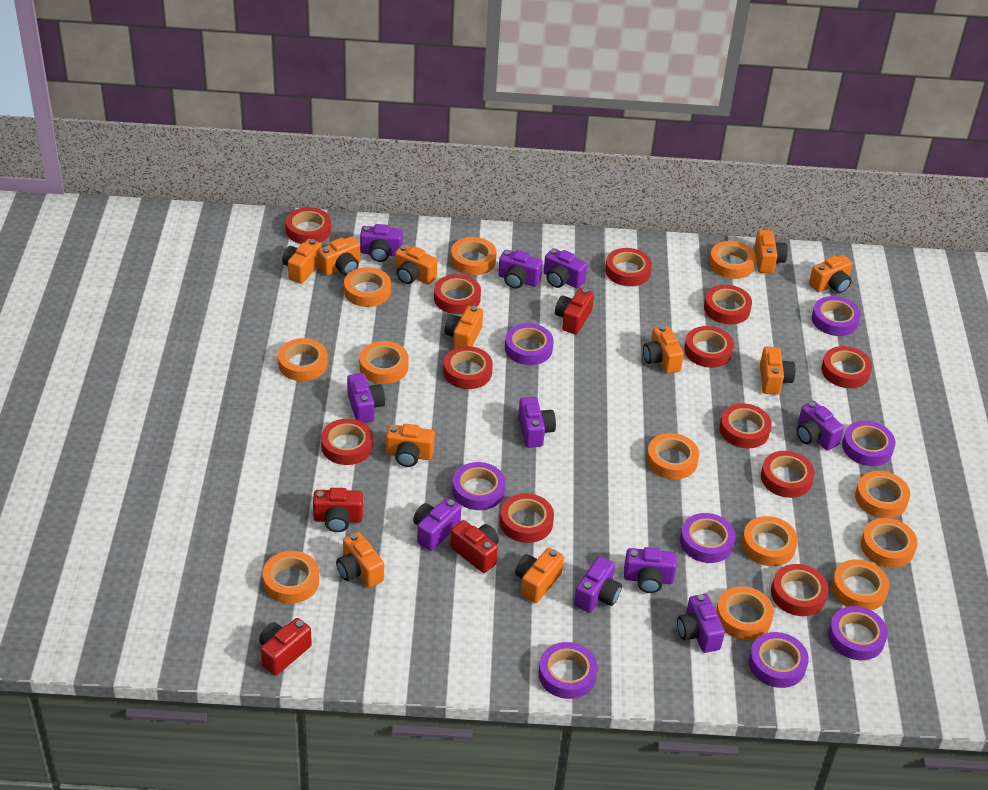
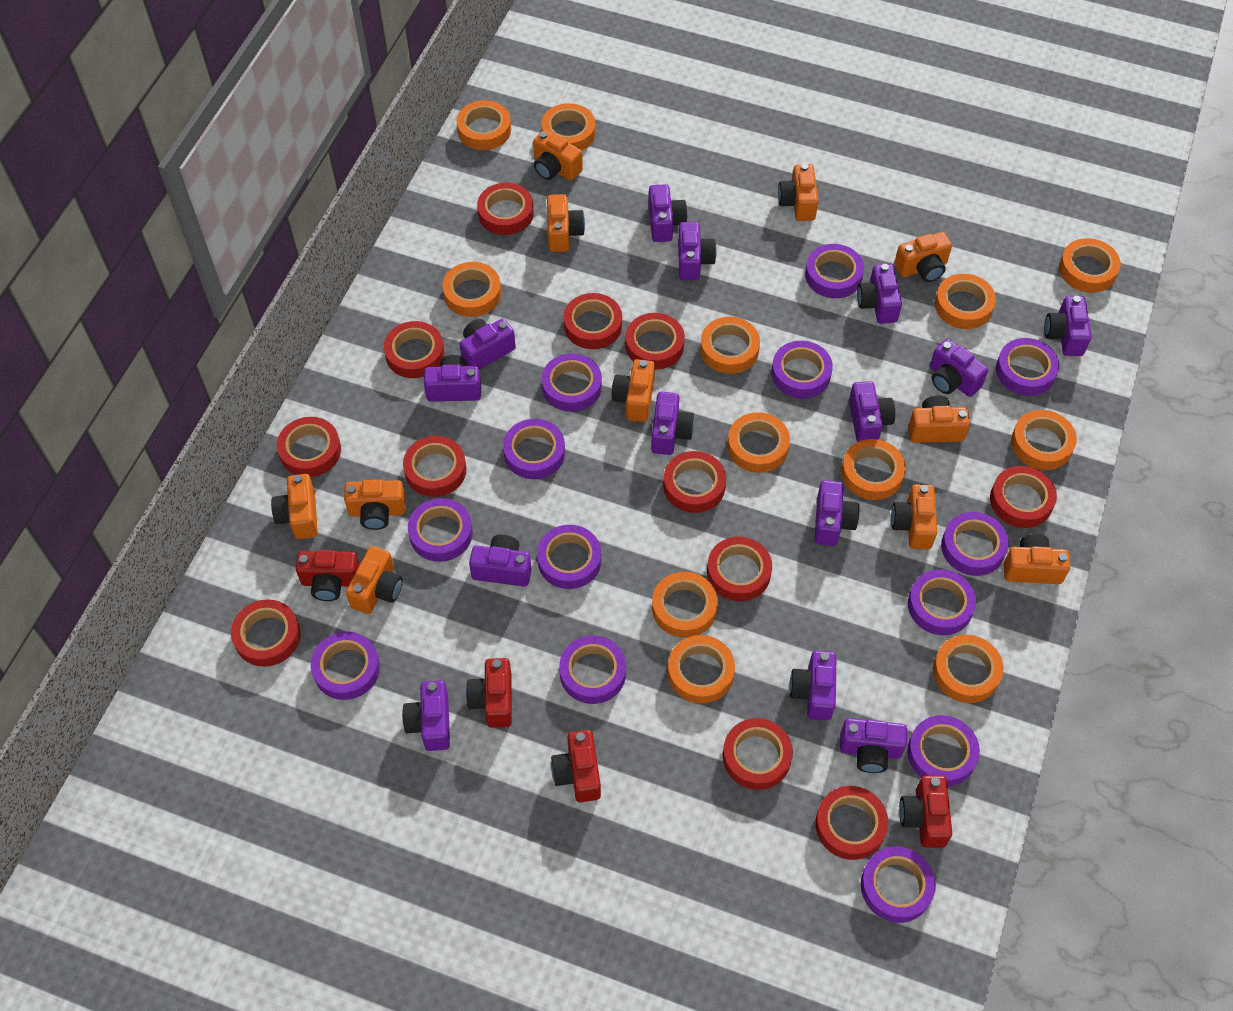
purple camera: [347,373,385,423] [360,224,403,262] [413,498,461,551] [498,250,543,289] [518,397,556,448] [544,248,587,288] [574,556,622,613] [624,547,677,593] [677,594,725,653] [797,401,844,451] = 10 -> [402,680,450,751] [424,355,481,402] [460,319,516,369] [469,535,532,587] [648,184,688,242] [651,392,695,455] [678,222,717,280] [789,651,837,720] [814,480,860,546] [840,718,907,773] [849,381,895,442] [857,264,902,324] [930,339,988,397] [1044,296,1091,356] = 14
purple tape: [452,462,505,510] [505,323,554,365] [539,642,598,699] [680,513,735,563] [749,632,809,688] [812,296,861,336] [828,606,888,660] [842,421,896,466] = 8 -> [311,632,380,700] [408,498,473,562] [503,419,565,479] [537,525,601,589] [542,353,602,412] [559,636,626,704] [771,341,833,399] [805,244,864,298] [861,846,936,923] [907,715,980,787] [908,569,976,635] [941,512,1009,576] [996,338,1059,396] = 13

